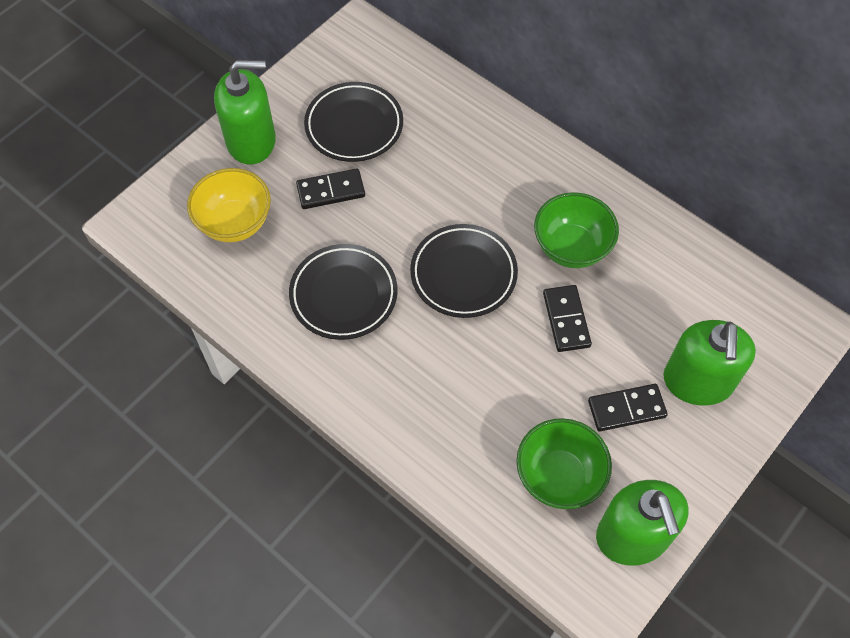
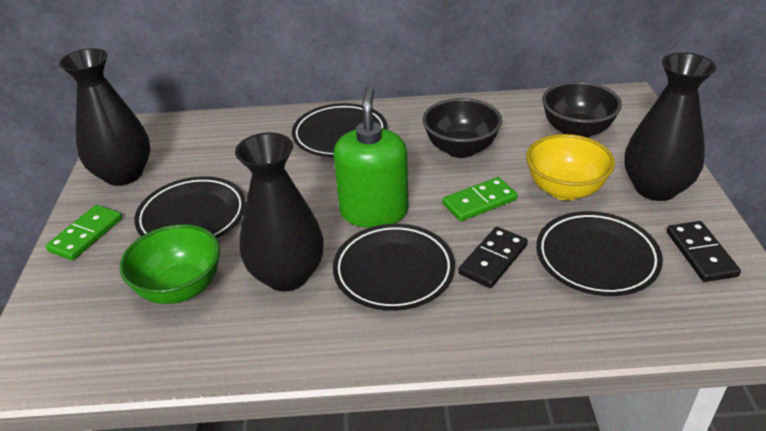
black bowl: none = 0 -> [423,98,502,158] [542,81,622,138] = 2
black domino: [296,168,365,209] [543,285,592,352] [588,384,668,432] = 3 -> [458,227,528,288] [667,221,741,282] = 2
black plate: [289,244,398,340] [304,82,403,162] [410,224,518,318] = 3 -> [134,176,246,238] [292,103,387,157] [333,224,455,311] [536,211,663,296] = 4
black vase: none = 0 -> [59,48,150,186] [235,132,324,291] [624,52,716,201] = 3
green bowl: [516,418,612,509] [534,192,619,268] = 2 -> [120,224,220,304] = 1
green domino: none = 0 -> [46,205,122,260] [442,177,518,221] = 2
green soap dispenser: [214,60,276,164] [596,480,689,565] [663,320,756,406] = 3 -> [333,87,409,228] = 1

